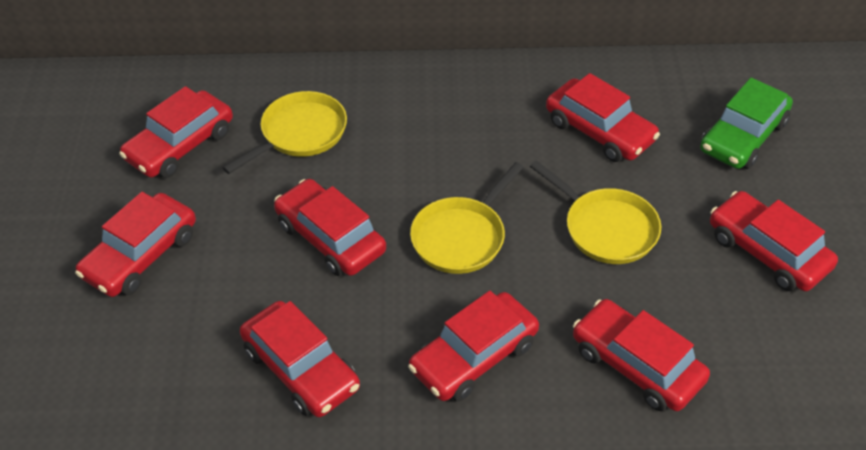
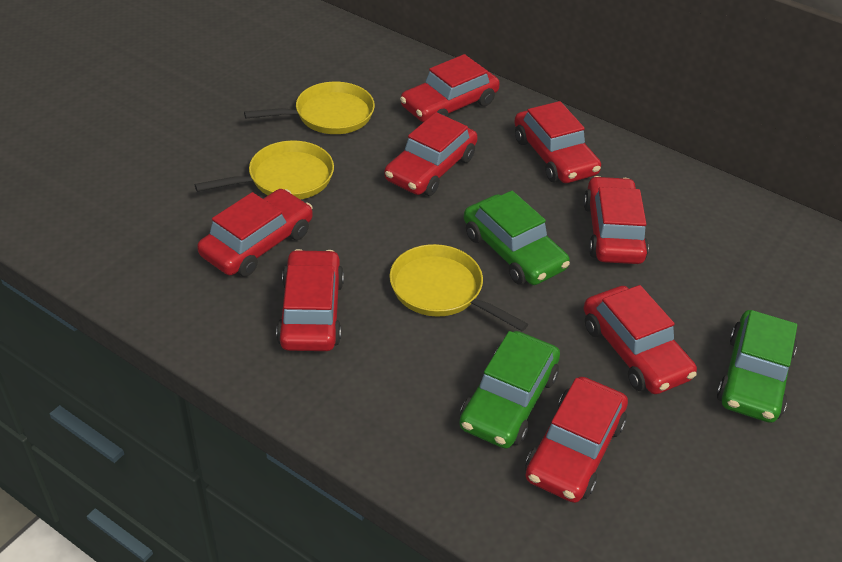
green car: [700,78,793,169] = 1 -> [459,331,560,449] [464,191,570,285] [717,310,797,423] = 3

